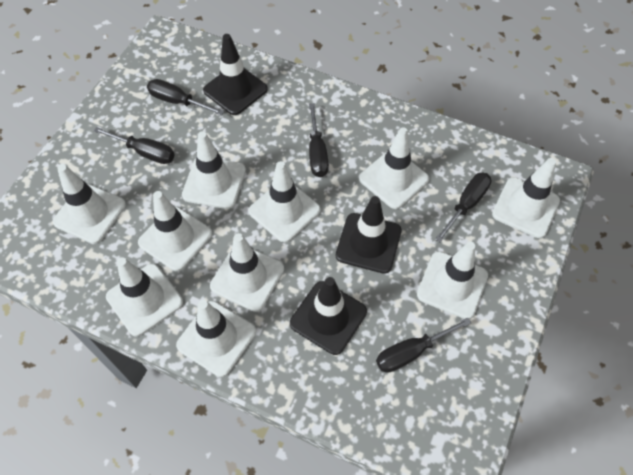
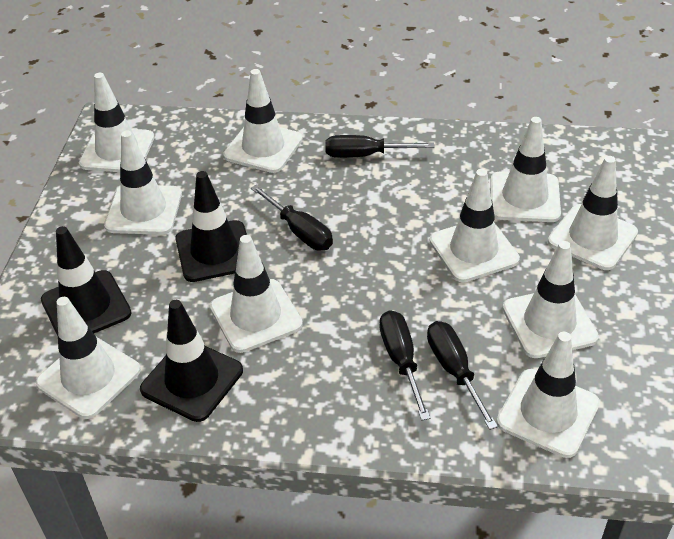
black screwdriver: [94,127,175,164] [147,79,224,115] [309,103,329,177] [376,318,471,373] [435,172,492,242] = 5 -> [251,185,333,251] [325,135,434,158] [379,310,430,420] [427,321,498,430] = 4

